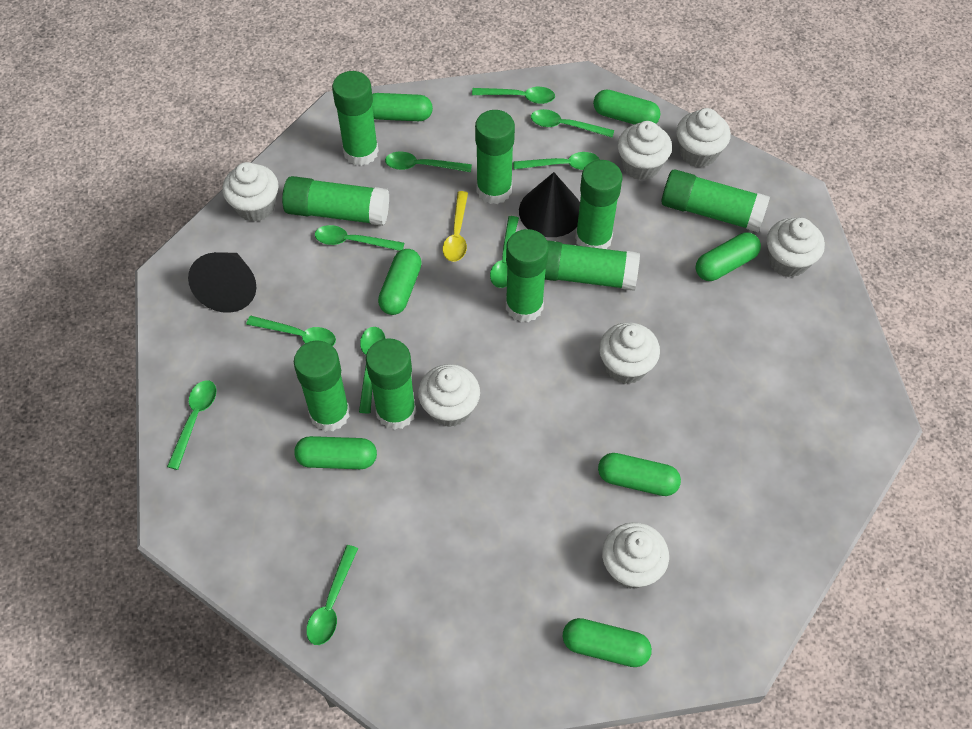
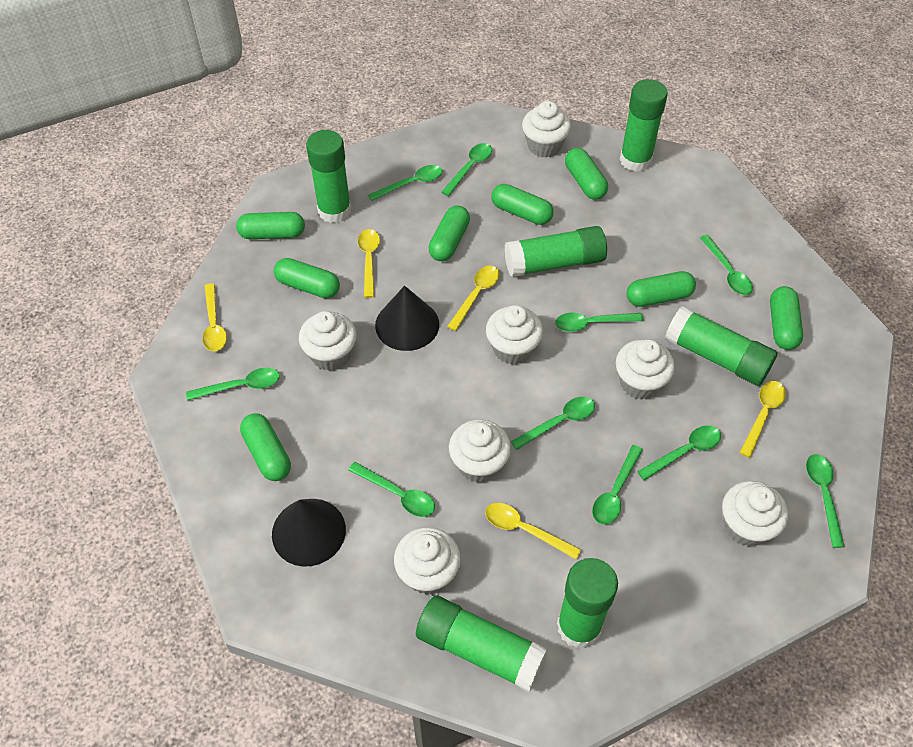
green capsule: [294,436,377,469] [372,93,433,121] [378,249,422,315] [563,618,652,667] [593,90,661,125] [598,453,681,496] [696,232,761,281] = 7 -> [236,212,305,239] [240,413,291,481] [274,258,340,298] [428,205,470,261] [492,184,554,225] [565,148,608,200] [627,271,696,307] [770,286,803,350] = 8
green glue stick: [282,176,389,226] [294,341,350,432] [332,71,379,166] [366,338,416,430] [475,110,515,204] [506,229,549,322] [545,240,640,291] [575,160,623,249] [661,169,770,233] = 9 -> [306,130,351,223] [416,596,548,692] [504,226,607,277] [557,558,618,648] [620,79,668,172] [665,306,777,386] = 6
yellow spoon: [443,191,468,262] = 1 -> [202,283,227,351] [358,229,380,298] [447,266,500,331] [485,503,581,559] [740,381,786,458] = 5

